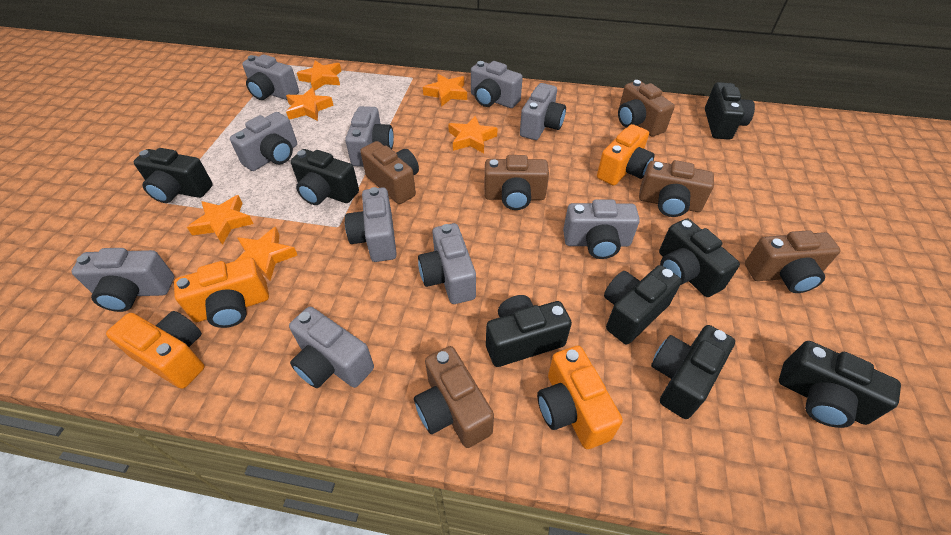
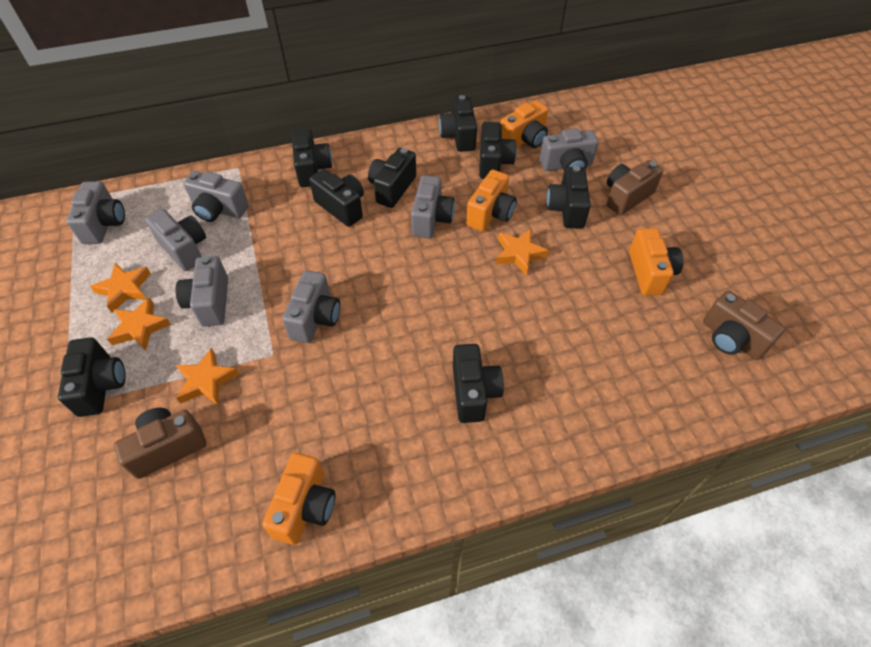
brown camera: [360,141,419,204] [414,346,494,448] [484,155,549,210] [618,80,675,137] [639,160,714,217] [745,230,841,293] = 6 -> [114,408,206,479] [607,160,663,215] [703,291,785,360] = 3
grey camera: [71,248,174,312] [230,112,297,171] [242,54,299,100] [289,307,374,388] [345,106,394,167] [345,187,397,262] [418,223,476,304] [471,61,523,108] [520,83,566,140] [563,199,640,259] = 10 -> [66,181,125,244] [145,209,206,271] [175,256,228,327] [184,171,249,222] [282,270,340,343] [411,175,455,238] [540,128,599,171] = 7
orange star: [187,195,254,245] [235,227,297,281] [286,87,334,121] [297,61,341,91] [423,74,467,107] [448,116,497,153] = 6 -> [90,263,151,312] [107,297,171,351] [176,348,239,405] [496,229,549,276] = 4

